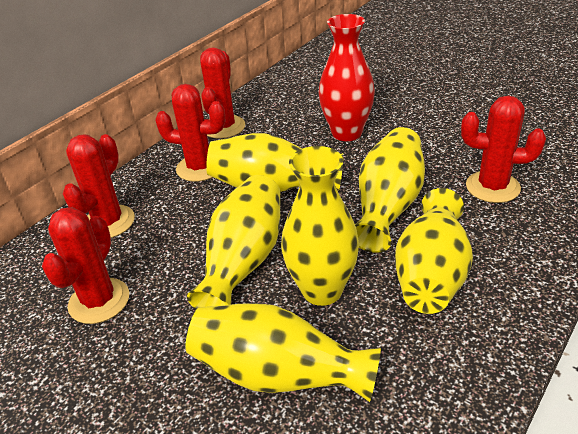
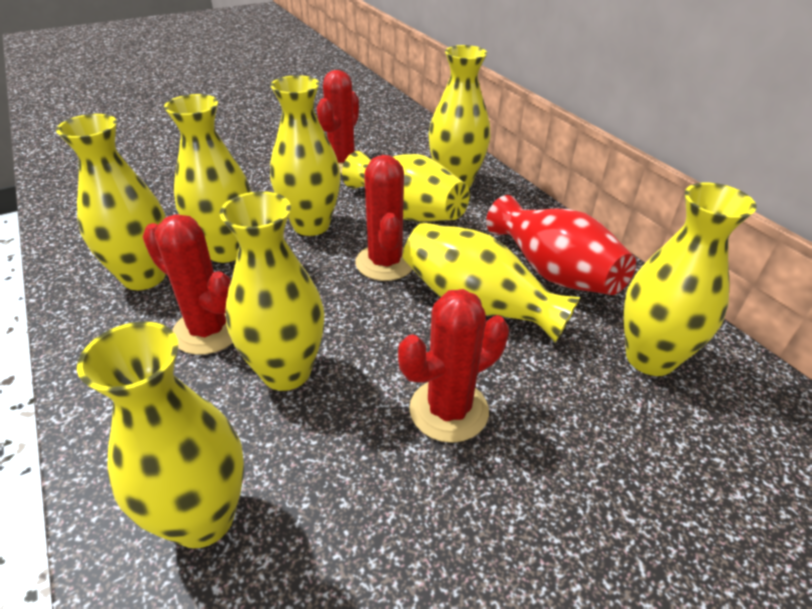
red cactus: [42,207,129,324] [63,134,135,238] [155,84,225,182] [200,47,245,139] [461,96,546,203] = 5 -> [142,214,233,355] [317,70,359,174] [355,155,413,281] [398,289,509,443] = 4
yellow vase: [185,303,381,402] [187,175,280,310] [206,133,343,192] [281,146,359,306] [355,127,425,253] [395,188,473,314] = 6 -> [56,114,166,290] [77,322,244,548] [164,94,251,263] [220,191,324,391] [270,75,341,236] [342,151,470,222] [403,223,580,343] [429,45,490,188] [623,183,757,376] = 9

